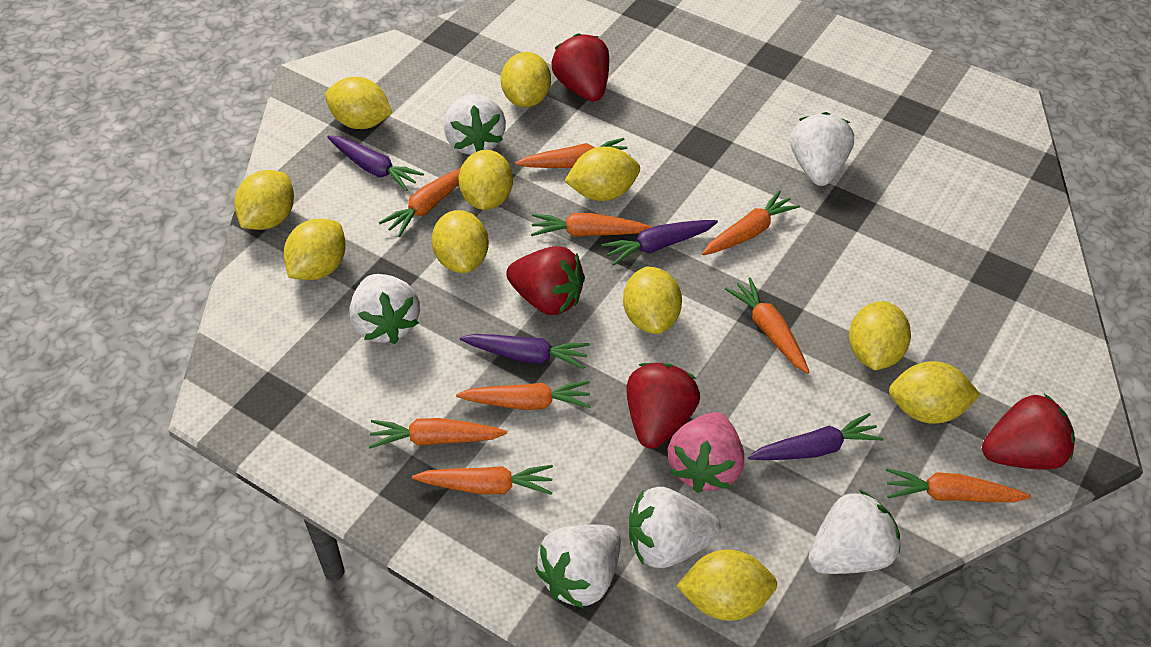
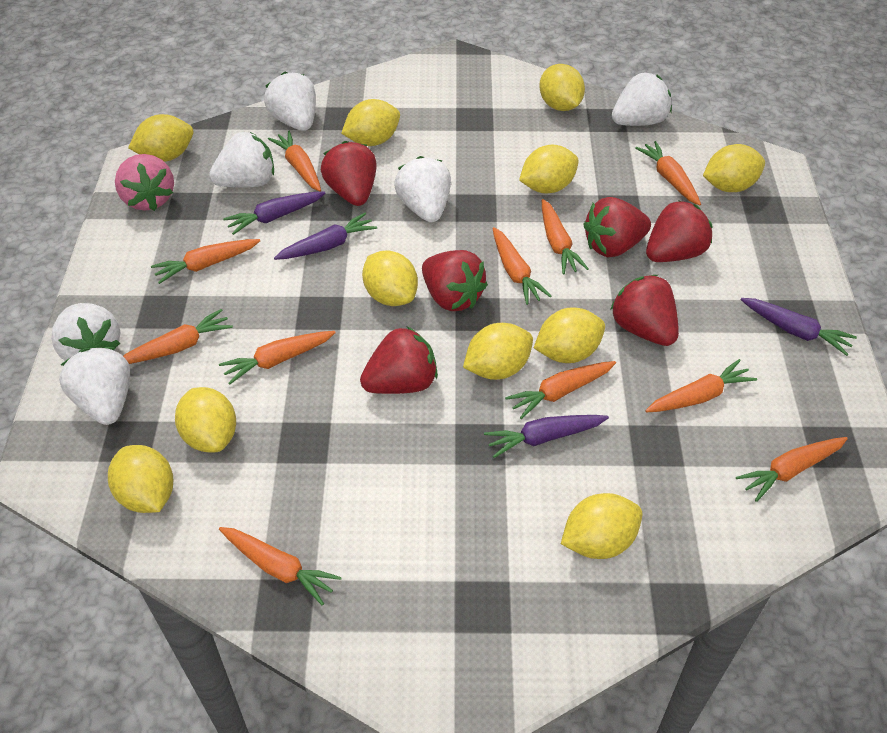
orange carrot: [369,418,507,449] [379,168,461,237] [412,465,553,495] [456,381,591,410] [515,138,630,168] [531,213,652,237] [702,190,800,255] [725,277,809,373] [886,468,1031,502] = 9 -> [123,309,233,364] [151,239,260,284] [219,331,336,385] [219,527,342,606] [268,131,321,192] [492,227,551,305] [505,361,616,419] [542,199,589,274] [635,141,701,206] [645,359,757,413] [736,437,848,502] = 11
red strawberry: [506,246,585,315] [552,33,609,101] [626,363,700,449] [982,394,1075,470] = 4 -> [321,141,377,206] [360,327,438,394] [422,250,488,311] [583,197,651,257] [610,275,679,346] [646,200,712,262] = 6

